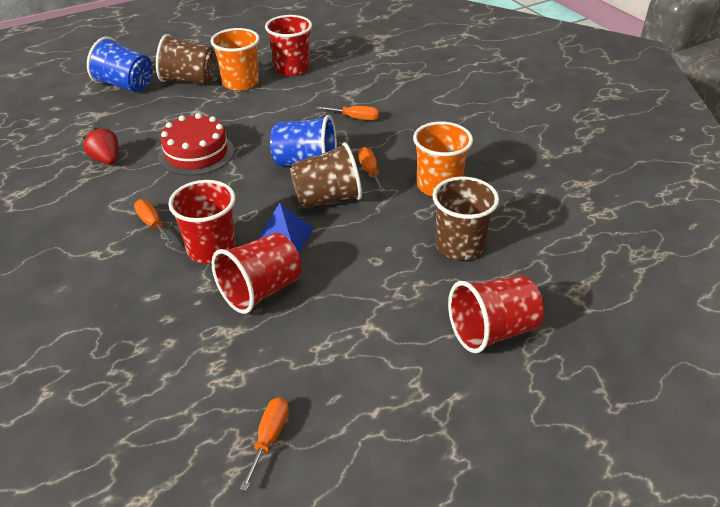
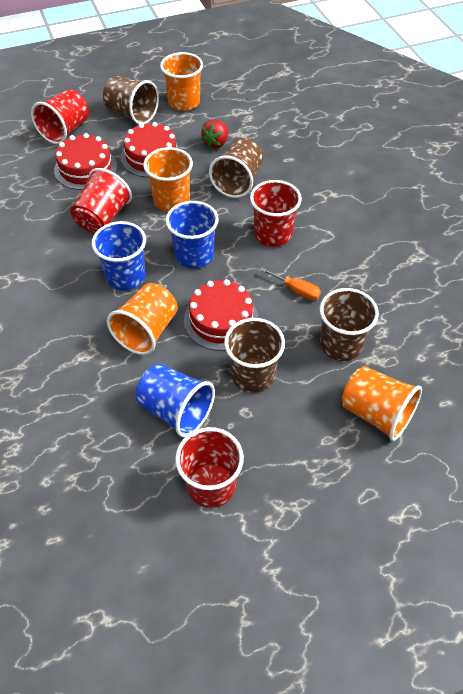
blue cup: [87,37,152,92] [270,115,337,166] = 2 -> [92,221,146,291] [136,364,215,437] [166,201,219,269] = 3
blue pyramid: [257,203,314,253] = 1 -> none = 0
brown cup: [156,34,216,85] [290,142,362,208] [433,177,499,260] = 3 -> [103,76,159,124] [209,138,263,198] [224,318,285,393] [320,288,379,361] = 4
orange cup: [211,28,260,91] [413,121,473,196] = 2 -> [107,283,178,355] [143,147,193,212] [160,52,203,111] [342,366,422,441] = 4
orange screwdriver: [134,199,175,245] [240,397,289,491] [316,106,379,120] [358,147,385,192] = 4 -> [260,267,321,300] = 1
red cake: [159,113,234,176] = 1 -> [54,133,117,190] [121,122,181,177] [184,279,259,351] = 3

